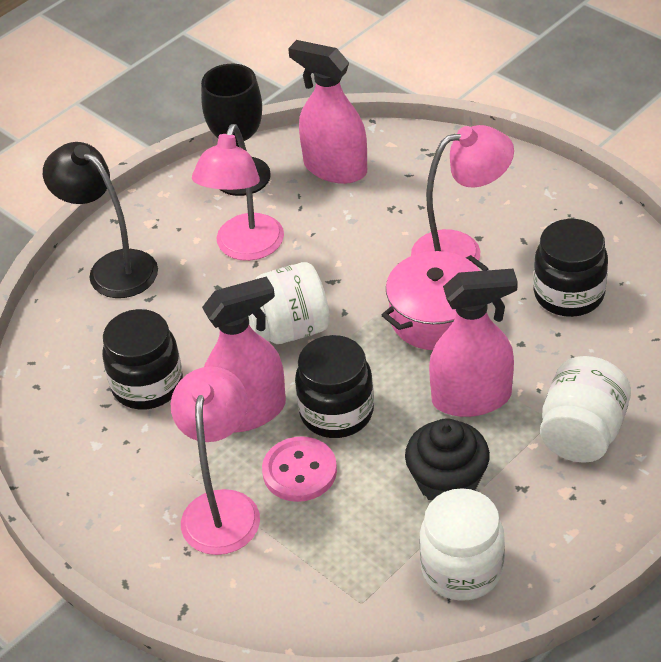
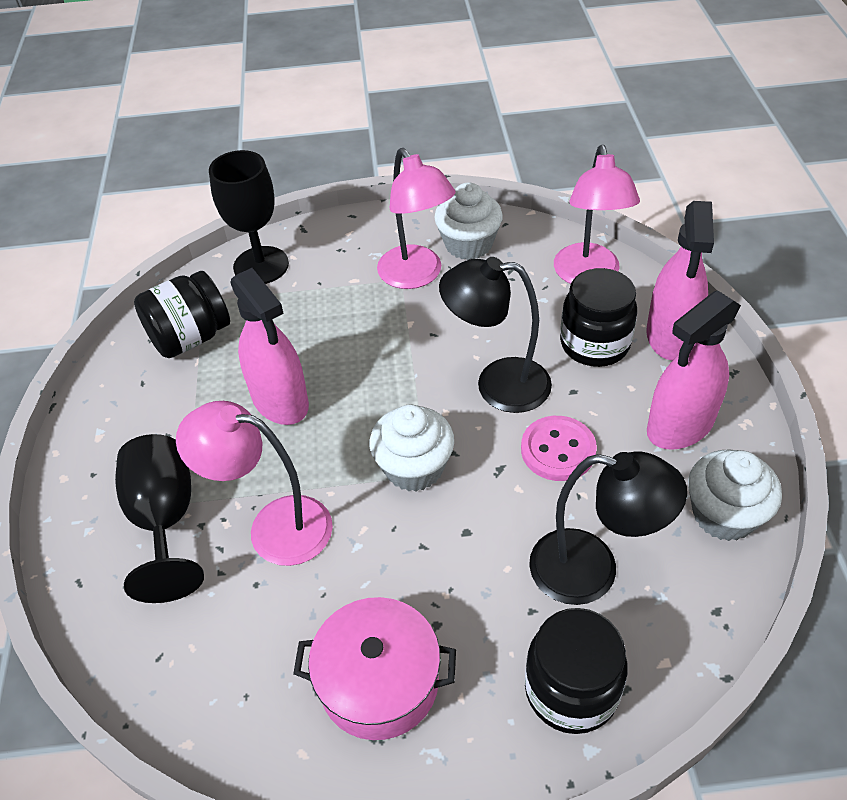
black cupcake: [405,418,490,500] = 1 -> none = 0
black goblet: [201,64,271,196] = 1 -> [115,434,204,603] [209,150,289,284] = 2
black lamp: [43,142,158,298] = 1 -> [439,257,552,413] [529,452,687,605] = 2
white cupcake: none = 0 -> [370,405,454,491] [434,182,503,260] [688,449,782,541] = 3
white jar: [249,262,330,344] [420,488,505,601] [540,356,631,463] = 3 -> none = 0

